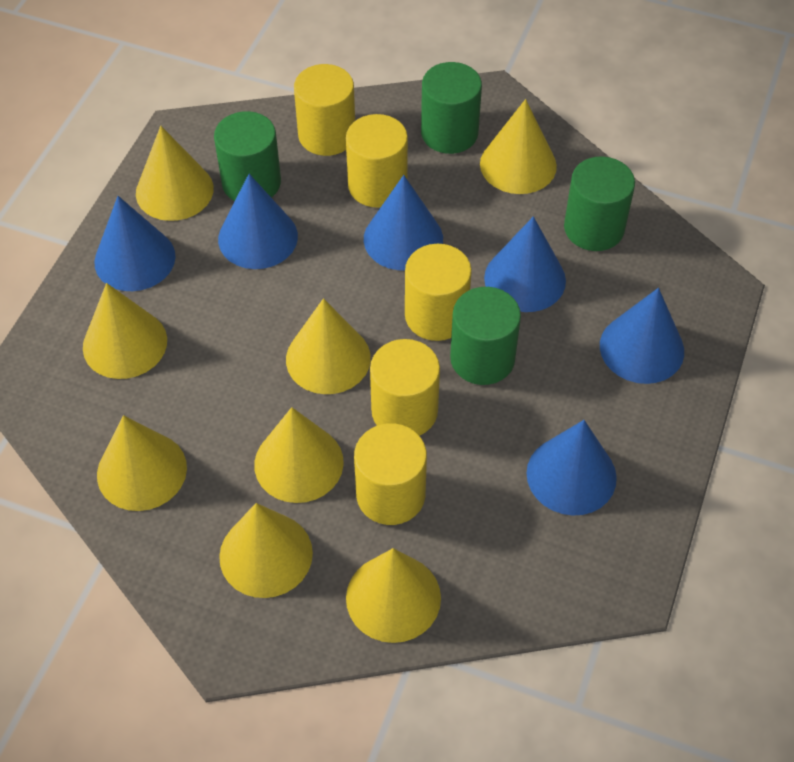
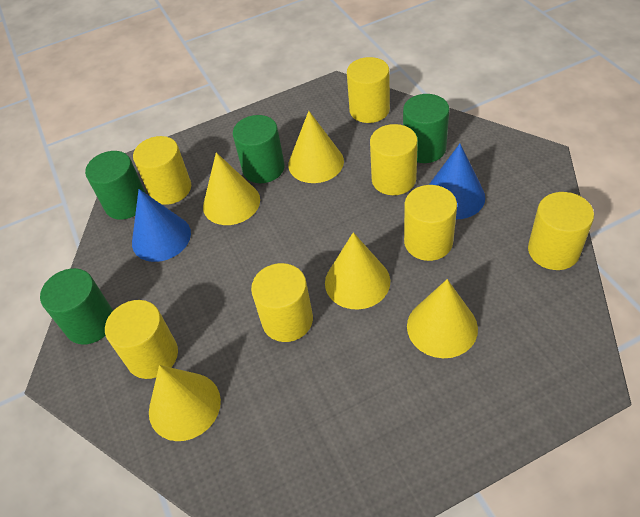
blue cone: [94,196,176,291] [218,174,298,269] [364,175,443,270] [484,216,566,312] [526,420,617,516] [600,288,684,384] = 6 -> [132,189,191,262] [429,144,485,219] = 2
yellow cone: [83,283,167,379] [97,415,187,511] [136,126,214,221] [219,503,313,598] [254,407,344,503] [286,298,371,394] [346,548,441,643] [480,99,557,194] = 8 -> [149,365,221,441] [203,153,260,225] [288,111,344,183] [325,232,390,310] [407,279,478,358] = 5
yellow cylinder: [294,64,355,156] [346,114,408,208] [354,423,427,525] [370,339,440,436] [405,244,472,341] = 5 -> [105,300,178,379] [133,136,191,205] [251,263,313,342] [347,57,390,123] [370,124,418,195] [404,185,457,261] [528,192,594,270] = 7

